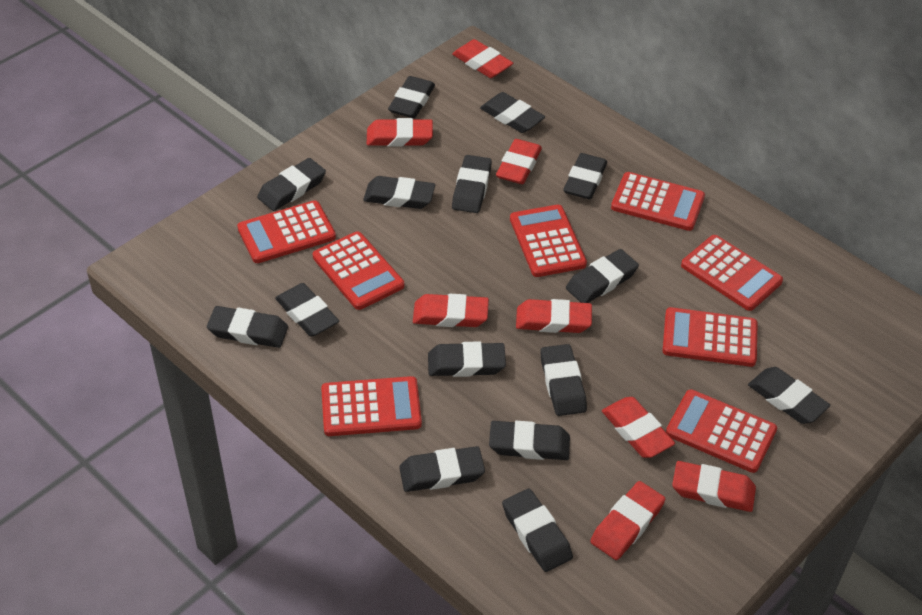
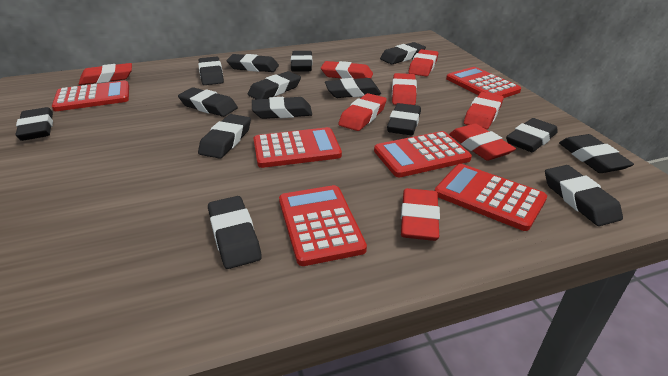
red calculator: [237,200,336,263] [313,232,404,310] [321,376,422,436] [510,205,587,277] [611,172,705,231] [662,307,758,367] [666,389,777,473] [681,235,783,311] = 8 -> [52,80,129,111] [254,127,342,168] [279,185,367,266] [374,131,472,177] [435,164,547,231] [446,67,521,98] = 6

